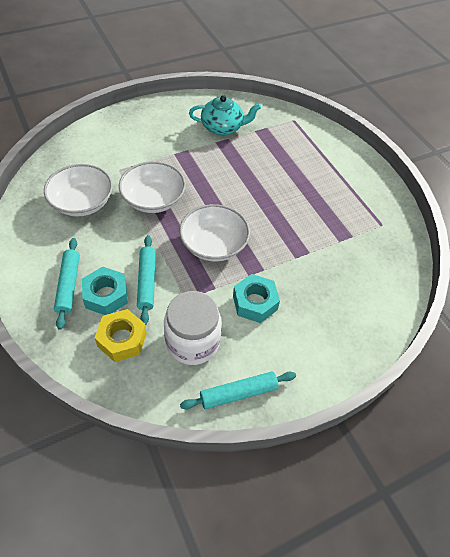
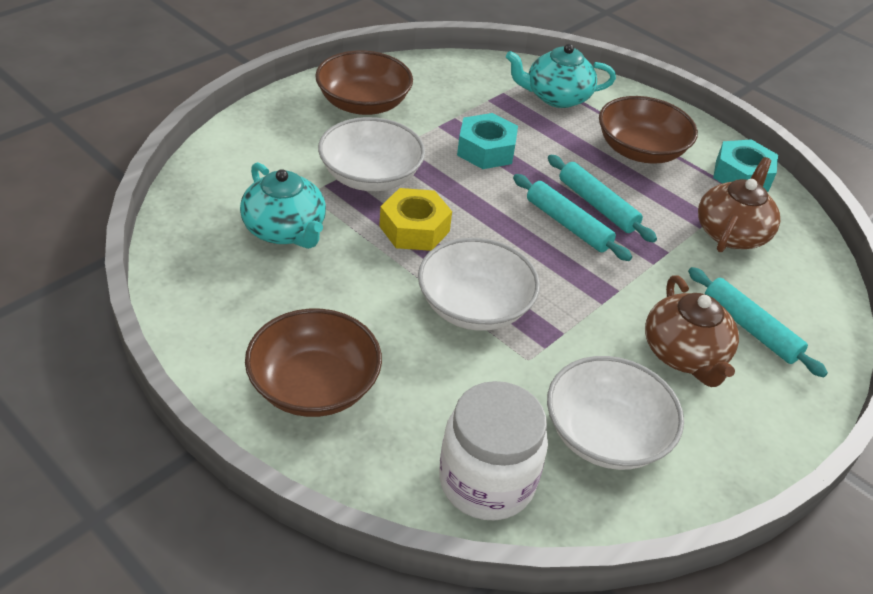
brown bowl: none = 0 -> [245,309,382,417] [315,51,413,115] [599,96,698,164] = 3
brown teapot: none = 0 -> [645,275,739,387] [698,157,780,252] = 2
turquoise teapot: [189,95,261,135] = 1 -> [240,162,326,249] [506,44,616,108] = 2

